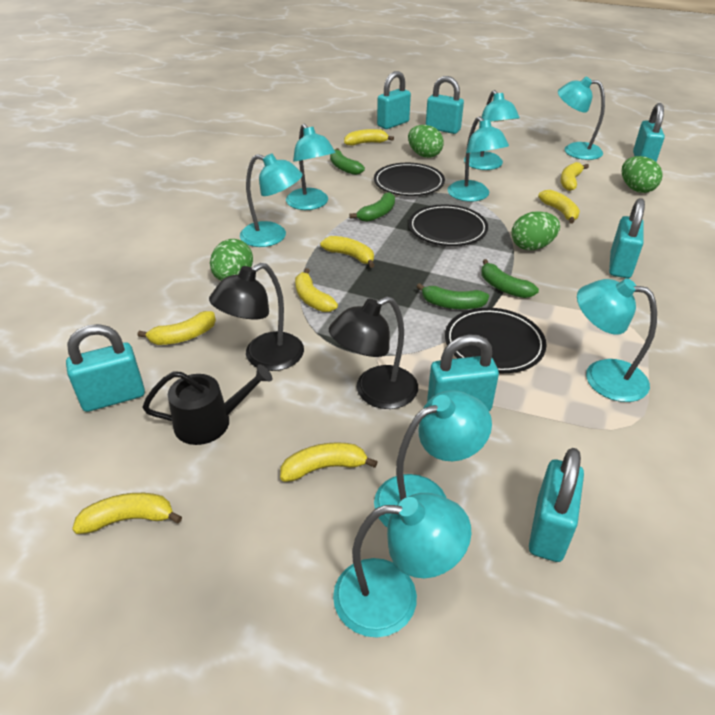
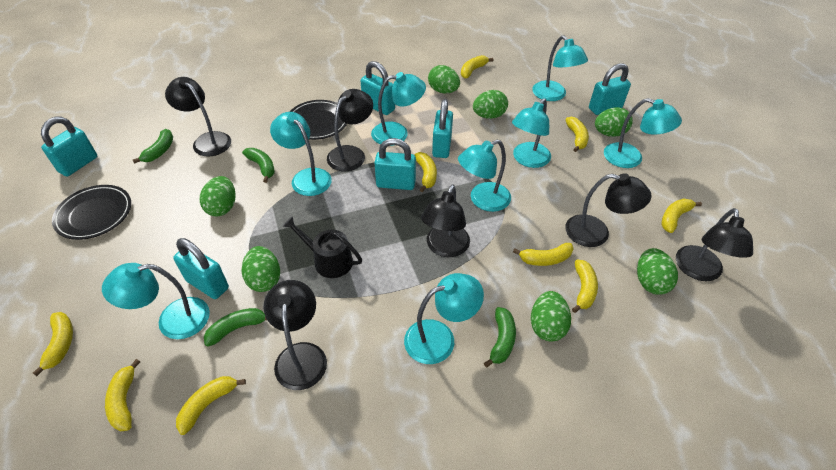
black lamp: [209,263,304,371] [329,296,418,409] = 2 -> [165,77,231,156] [264,280,327,390] [327,89,373,172] [421,184,470,257] [565,173,652,247] [676,208,753,281] = 6
black plate: [374,163,445,196] [409,205,488,246] [445,308,547,373] = 3 -> [52,185,131,240] [290,100,347,140] = 2
green egg: [210,239,253,281] [408,125,444,158] [512,211,560,250] [622,156,663,193] = 4 -> [200,176,236,216] [242,246,280,292] [428,65,460,93] [473,90,508,119] [531,291,571,342] [595,107,633,137] [637,248,678,295] = 7
turquoise padlock: [66,324,145,412] [377,71,411,129] [426,76,464,134] [427,334,499,411] [529,448,584,562] [609,198,645,278] [633,103,665,162] = 7 -> [41,117,97,177] [173,238,229,299] [360,61,395,115] [374,138,416,190] [432,99,453,158] [589,63,631,115] = 6
yellow banana: [72,493,182,534] [138,311,216,345] [280,442,378,482] [295,268,338,312] [320,236,374,268] [344,129,394,146] [538,190,580,224] [560,162,589,191] = 8 -> [33,312,73,376] [105,359,140,432] [176,376,246,435] [415,152,437,192] [461,55,494,79] [513,243,574,266] [565,117,589,152] [572,260,598,313] [662,198,702,233] = 9

